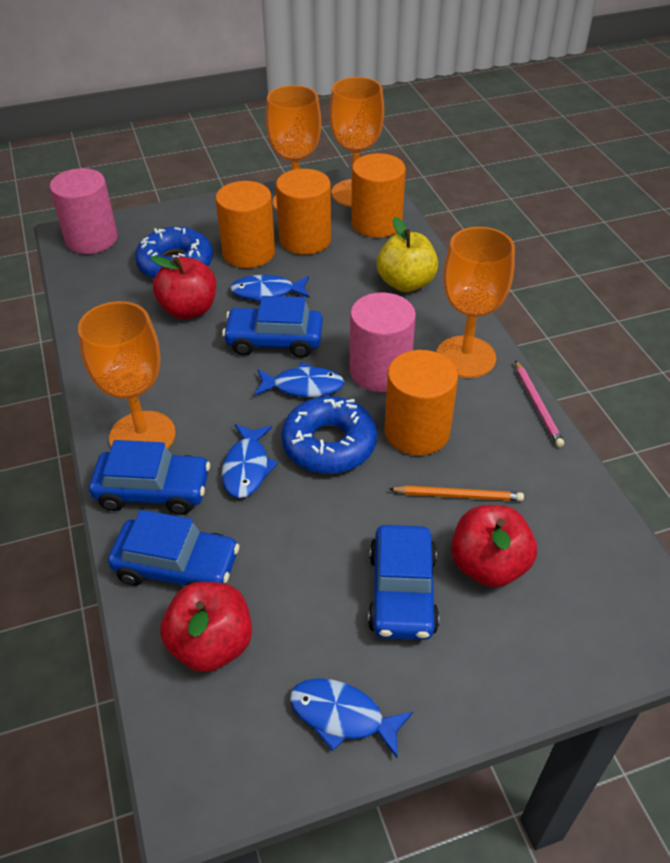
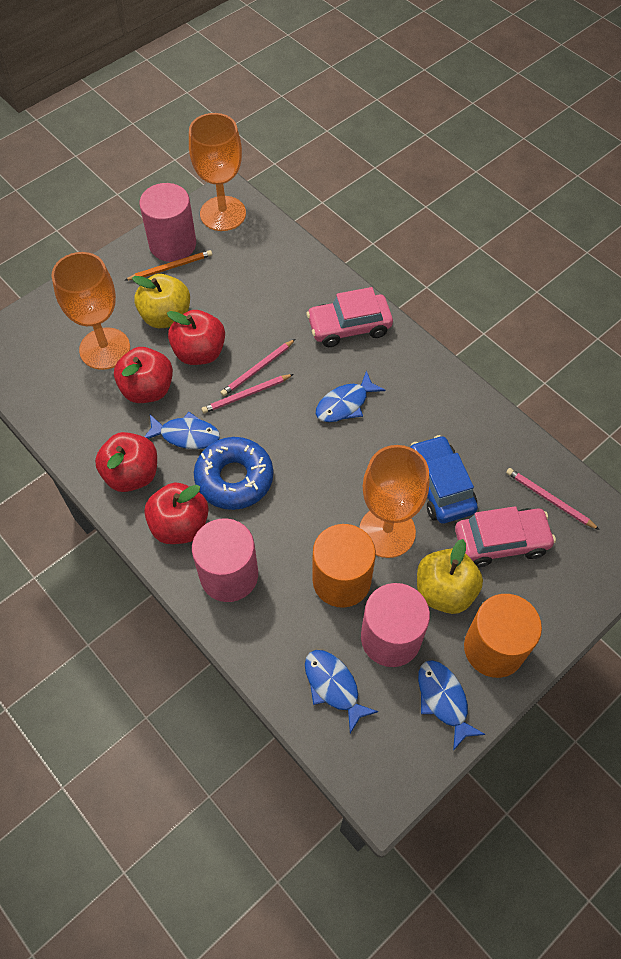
blue car: [89,440,210,515] [108,510,240,586] [222,296,323,358] [368,525,439,640] = 4 -> [410,435,478,523] = 1
blue donut: [135,227,213,279] [281,396,377,474] = 2 -> [194,437,273,510] = 1
orange cylinder: [215,181,275,268] [276,169,331,255] [351,153,406,238] [384,350,458,456] = 4 -> [312,524,376,608] [464,594,542,678] = 2
orange goblet: [78,301,176,449] [266,85,321,210] [329,77,384,207] [436,227,515,378] = 4 -> [52,252,130,370] [189,113,246,231] [359,445,429,558] = 3
pink car: none = 0 -> [307,287,393,347] [455,506,556,567] = 2
pink cylinder: [50,168,118,254] [350,292,416,392] = 2 -> [139,183,196,262] [192,518,258,602] [361,583,430,667] = 3
pink pencil: [515,360,564,447] = 1 -> [201,374,294,413] [220,339,295,396] [506,468,600,530] = 3
red apple: [150,256,216,319] [160,582,252,672] [451,505,537,587] = 3 -> [95,432,157,492] [114,347,173,403] [144,482,209,544] [167,310,225,365] = 4
yellow apple: [377,217,438,292] = 1 -> [132,274,190,328] [417,539,483,614] = 2

